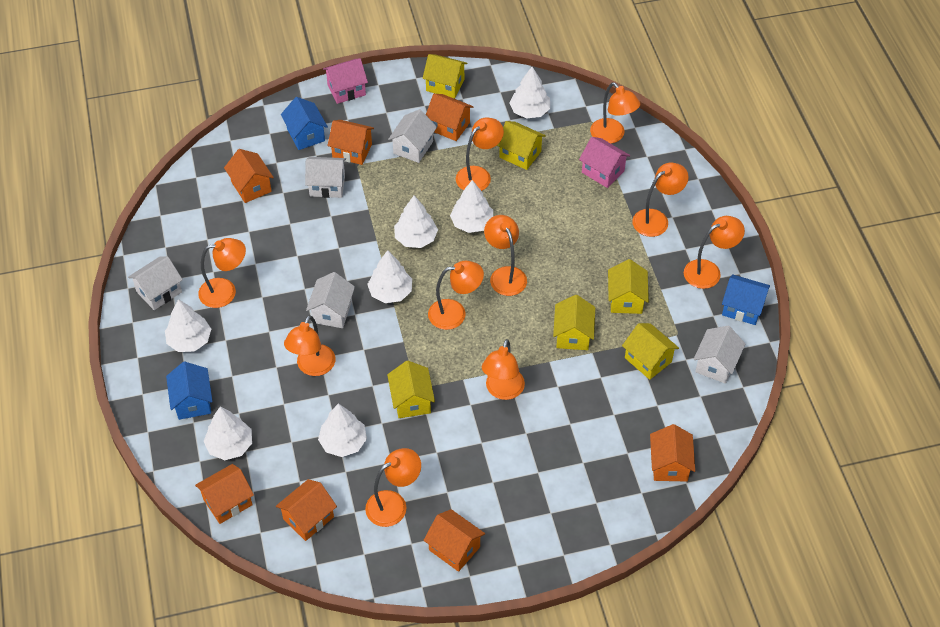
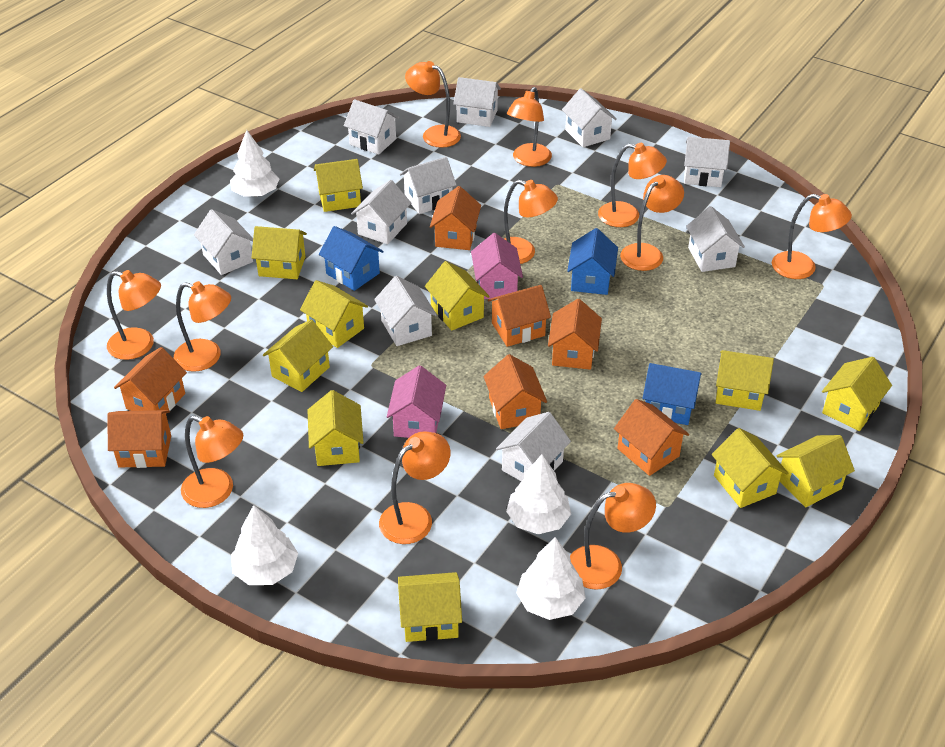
orange lamp: [198,238,246,308] [284,315,335,376] [365,448,421,527] [428,261,484,330] [456,118,504,191] [482,339,525,400] [484,215,527,296] [590,82,640,144] [632,162,689,237] [684,216,745,289] = 10 -> [107,270,161,360] [174,281,231,372] [181,415,243,508] [379,431,451,544] [405,61,461,148] [504,180,558,264] [507,87,552,167] [570,483,656,590] [598,143,667,227] [620,175,684,271] [772,194,852,279] = 11
white house: [128,256,183,310] [305,157,346,198] [306,272,355,328] [388,109,437,163] [693,326,746,384] = 5 -> [194,209,253,275] [344,99,399,155] [351,180,411,244] [374,276,437,346] [400,157,457,214] [453,77,501,127] [496,412,571,482] [562,88,617,147] [684,137,730,187] [686,206,745,272] = 10
white tree: [165,299,211,352] [204,407,252,460] [318,403,367,457] [367,250,412,303] [394,196,438,248] [450,180,493,233] [509,67,550,118] = 7 -> [230,130,279,197] [231,505,298,585] [506,455,571,534] [516,537,586,620] = 4
yellow house: [387,361,435,418] [422,54,467,99] [497,121,546,170] [553,295,595,350] [608,259,649,314] [622,323,679,380] = 6 -> [252,226,307,279] [263,320,333,392] [300,280,368,348] [307,390,364,466] [314,159,363,212] [398,572,462,642] [425,261,490,331] [712,428,788,508] [716,350,774,411] [776,435,855,507] [822,357,892,431] = 11

